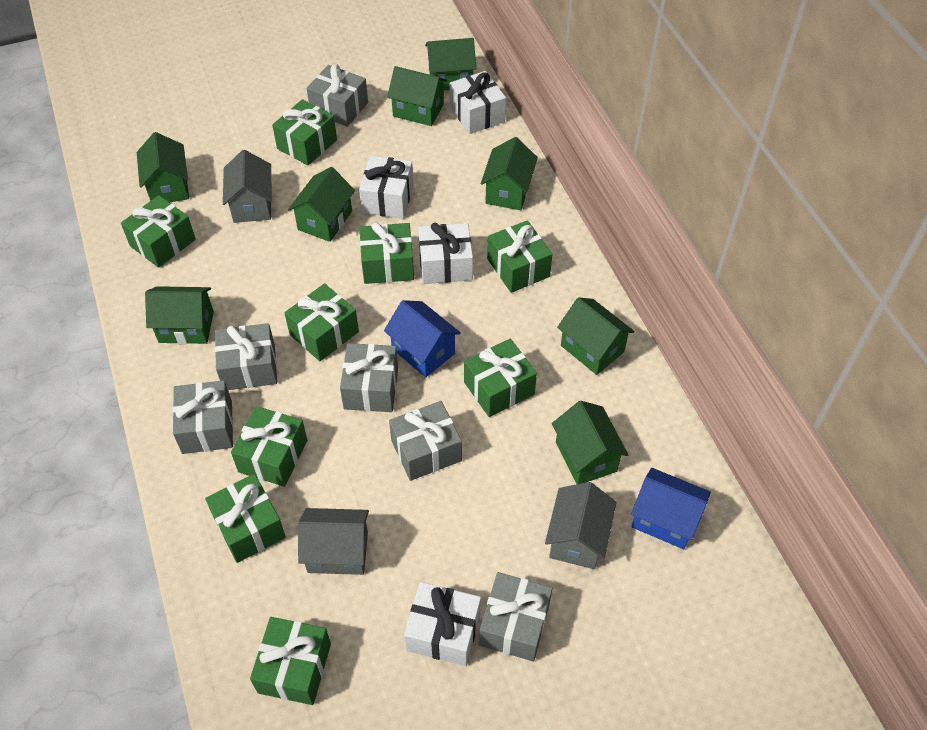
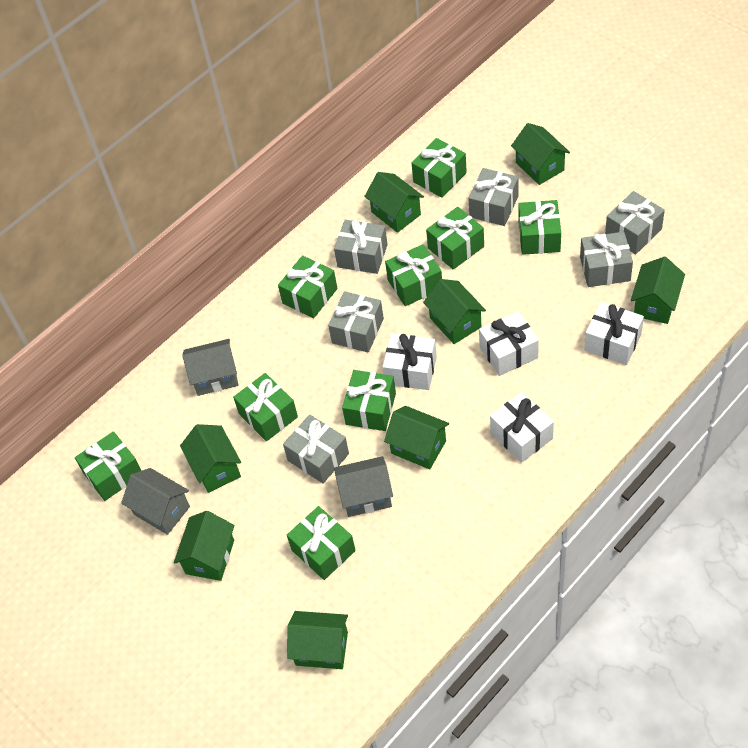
blue house: [384,300,461,377] [631,468,711,549] = 2 -> none = 0

